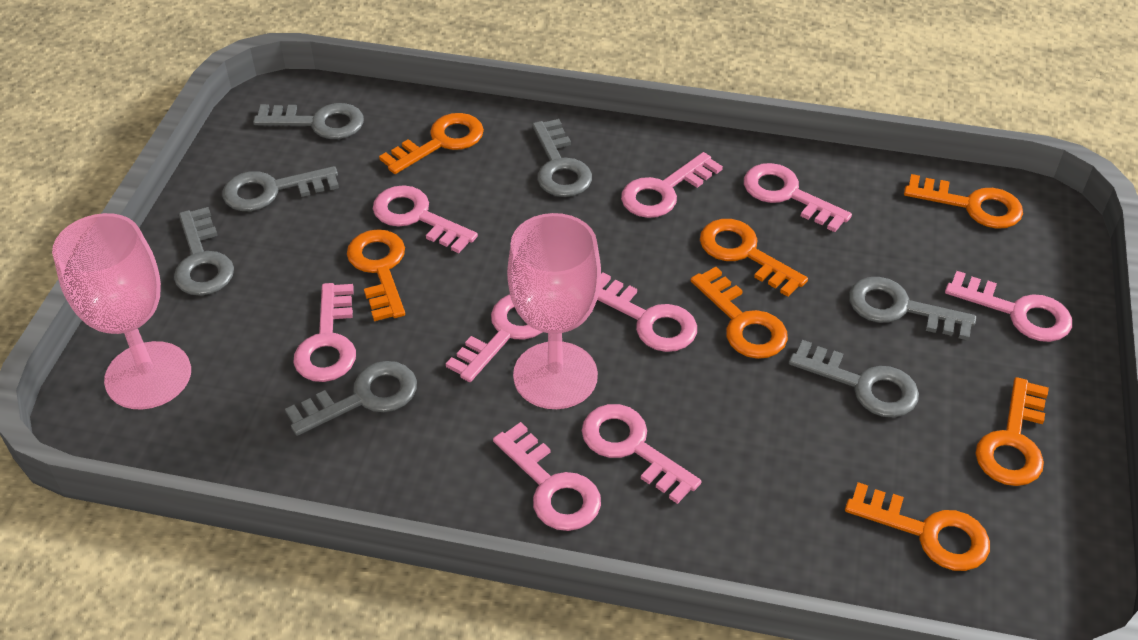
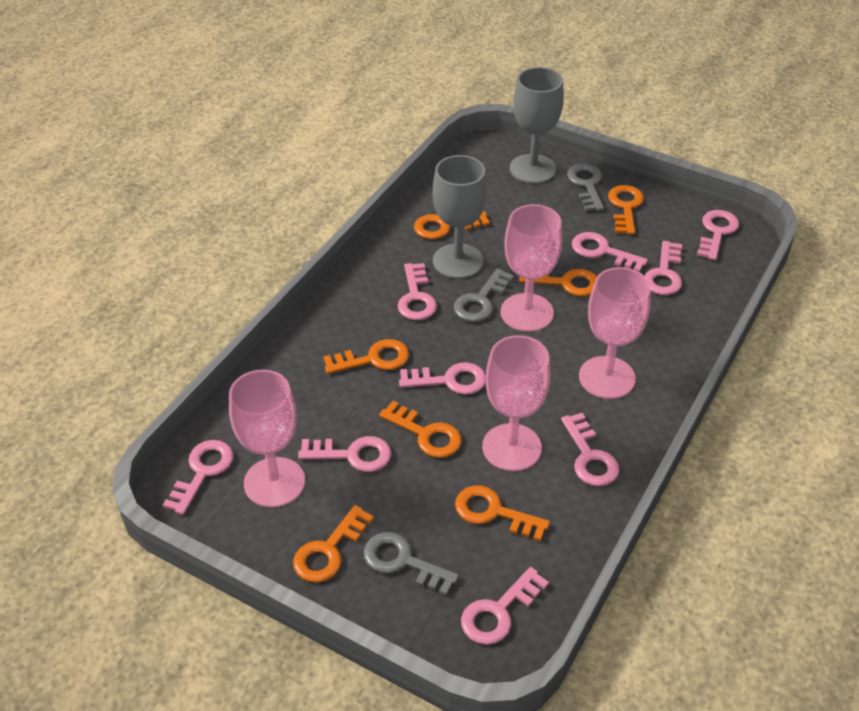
grey goblet: none = 0 -> [433,155,487,279] [510,67,564,184] = 2
grey key: [174,207,234,296] [223,166,339,211] [253,103,364,139] [285,361,417,436] [532,119,592,197] [789,340,919,417] [849,277,976,340] = 7 -> [364,532,459,596] [454,268,514,322] [567,164,604,211] = 3
pink goblet: [52,213,191,409] [507,213,601,409] = 2 -> [229,370,305,507] [482,335,550,471] [501,204,562,332] [579,267,651,399] = 4

